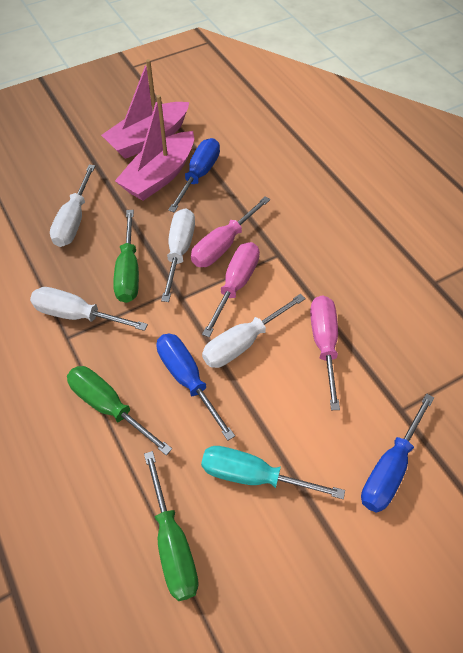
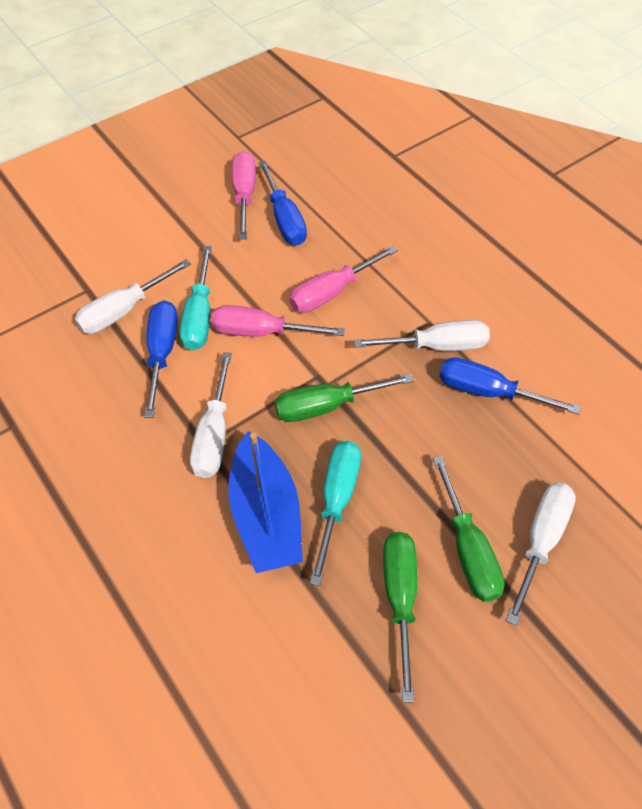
blue boat: none = 0 -> [228,431,303,573] = 1
pink boat: [101,59,189,159] [115,95,194,201] = 2 -> none = 0
turquoise screwdriver: [201,446,345,499] = 1 -> [180,246,212,351] [310,441,361,586] = 2

